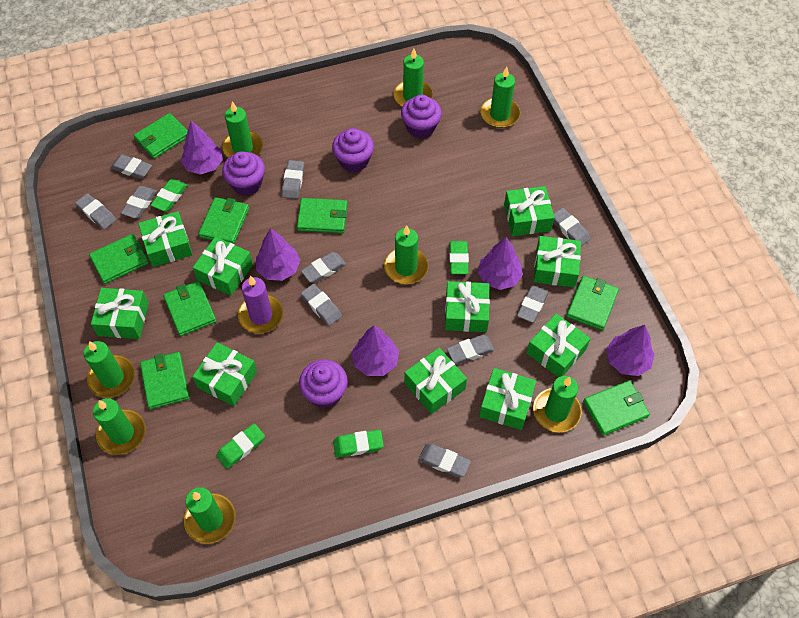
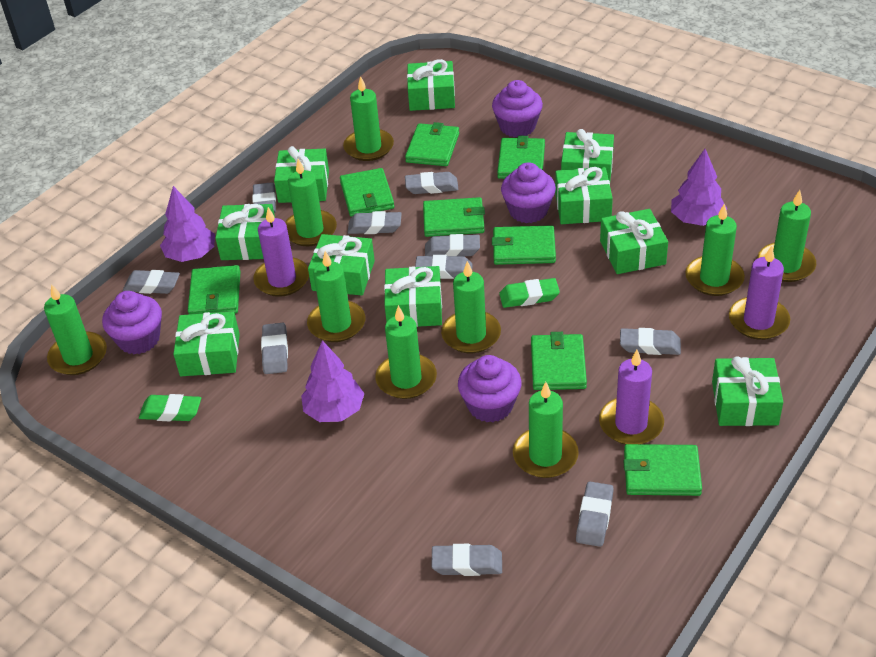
green candle: [84,341,135,398] [93,398,146,455] [184,487,235,544] [222,102,263,158] [384,225,428,284] [393,49,433,107] [480,67,520,128] [533,376,581,432] = 8 -> [44,284,107,375] [285,159,337,246] [307,251,365,342] [343,76,394,161] [375,305,437,399] [441,261,501,353] [513,382,579,478] [685,204,745,296] [757,190,816,282] = 9
green eraser: [151,179,188,211] [216,423,265,469] [333,430,384,457] [449,241,469,274] = 4 -> [139,394,201,421] [499,278,560,308] = 2
purple candle: [238,276,283,334] = 1 -> [253,207,309,297] [599,350,664,445] [729,246,790,340] = 3
purple tree: [181,121,223,175] [256,228,300,281] [352,325,399,376] [478,237,523,290] [606,325,654,376] = 5 -> [160,186,215,262] [301,340,365,422] [671,149,727,226] = 3

